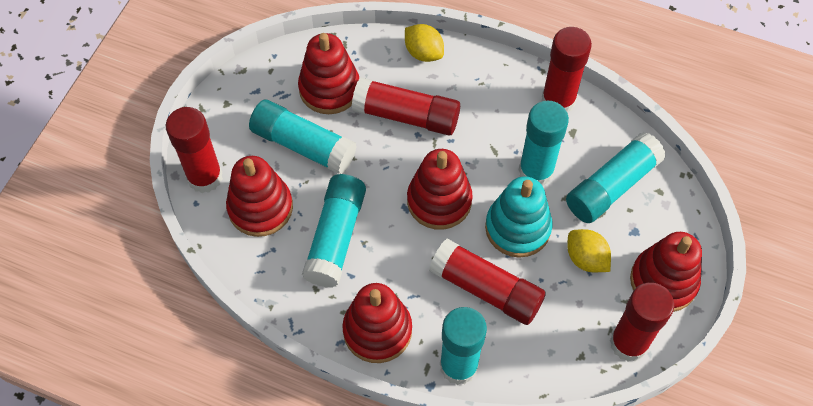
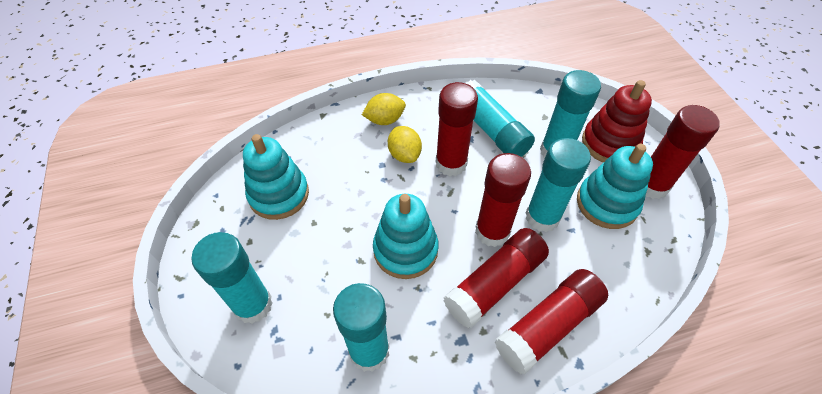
red stacking toy: [226,156,293,237] [298,33,359,114] [342,283,412,363] [407,149,473,230] [630,232,702,312] = 5 -> [582,80,652,163] = 1
turquoise stacking toy: [485,176,552,258] = 1 -> [243,134,309,220] [373,194,439,279] [577,144,653,229] = 3

